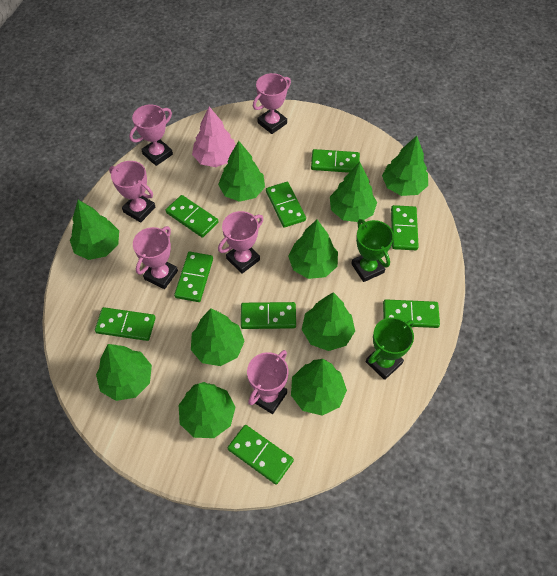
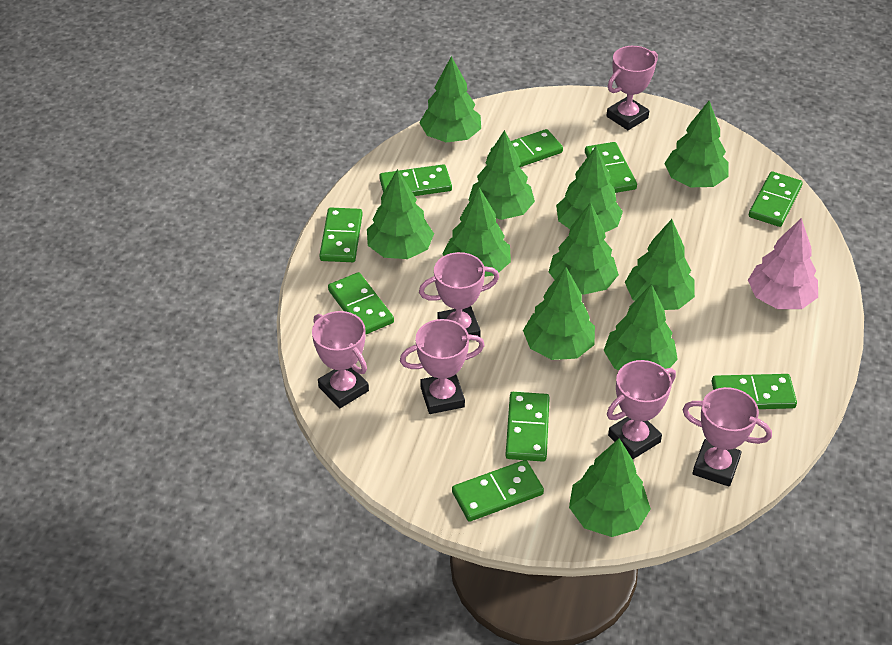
green tree: [70,200,119,260] [96,344,152,401] [179,382,236,438] [191,308,245,366] [218,141,265,202] [288,220,338,279] [291,359,347,415] [302,292,355,351] [330,162,377,222] [382,136,428,196] = 10 -> [367,169,434,259] [419,56,481,143] [443,188,511,277] [469,130,535,220] [523,267,595,360] [549,202,619,295] [556,146,623,232] [569,438,651,537] [603,284,678,370] [625,219,695,310] [664,101,729,187] = 11
green trophy: [351,219,394,282] [366,317,414,380] = 2 -> none = 0

